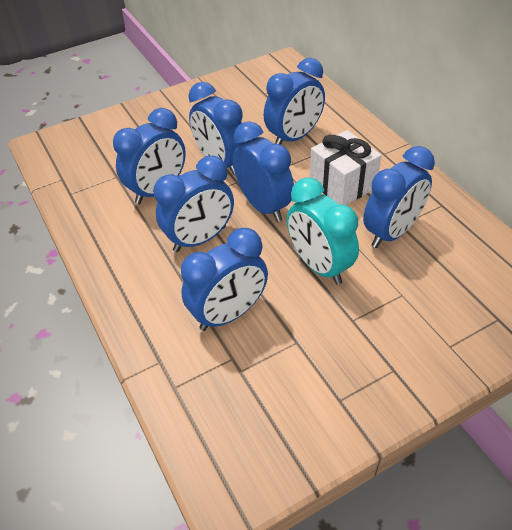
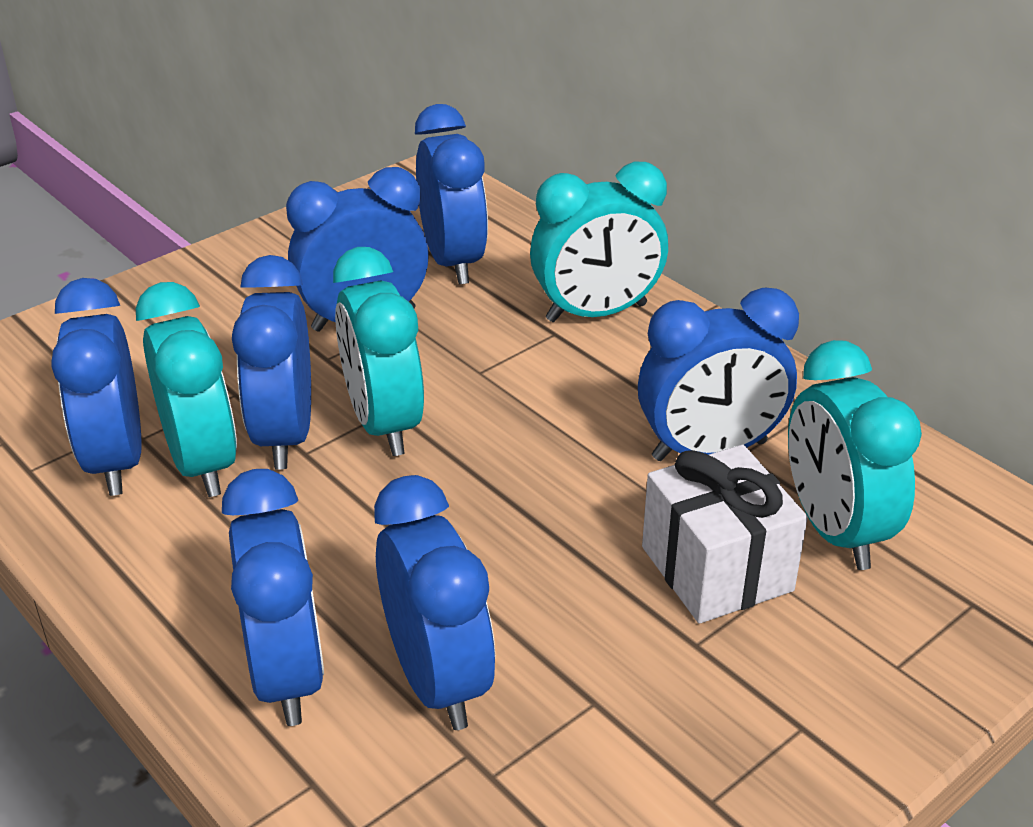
turquoise clock: [287,177,359,285] = 1 -> [136,282,237,497] [333,247,424,456] [530,162,668,322] [788,340,922,570] = 4

